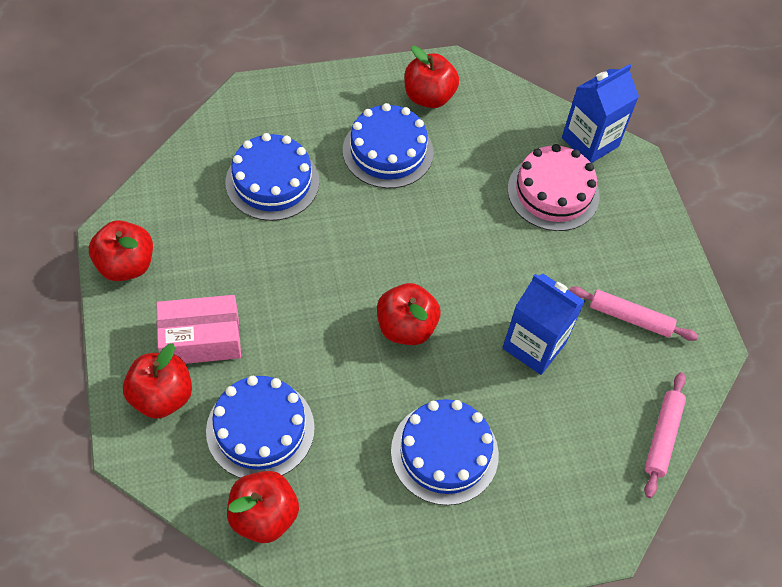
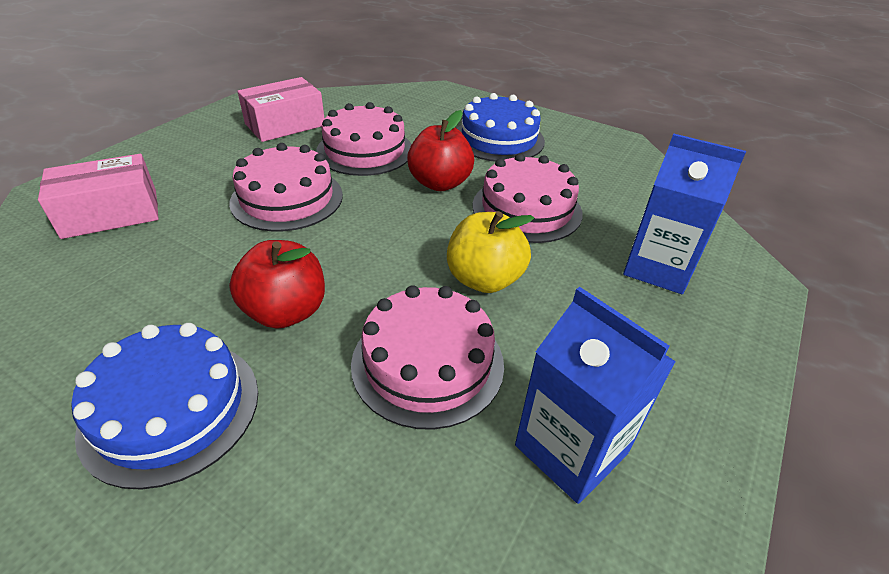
blue cake: [206,376,315,478] [226,133,319,221] [343,103,433,188] [391,399,499,505] = 4 -> [71,323,258,490] [457,93,545,162] = 2
pink box: [157,295,241,364] = 1 -> [38,154,159,239] [237,77,325,142] = 2
pink cake: [507,144,600,231] = 1 -> [229,143,343,231] [316,102,412,176] [351,285,504,430] [472,153,583,243] = 4
pink rolling pin: [569,286,698,341] [644,372,686,498] = 2 -> none = 0
red apple: [89,220,153,281] [123,343,192,419] [227,471,299,543] [377,283,440,345] [404,46,459,108] = 5 -> [229,240,325,329] [407,110,474,191] = 2
yellow apple: none = 0 -> [447,211,534,293] = 1

